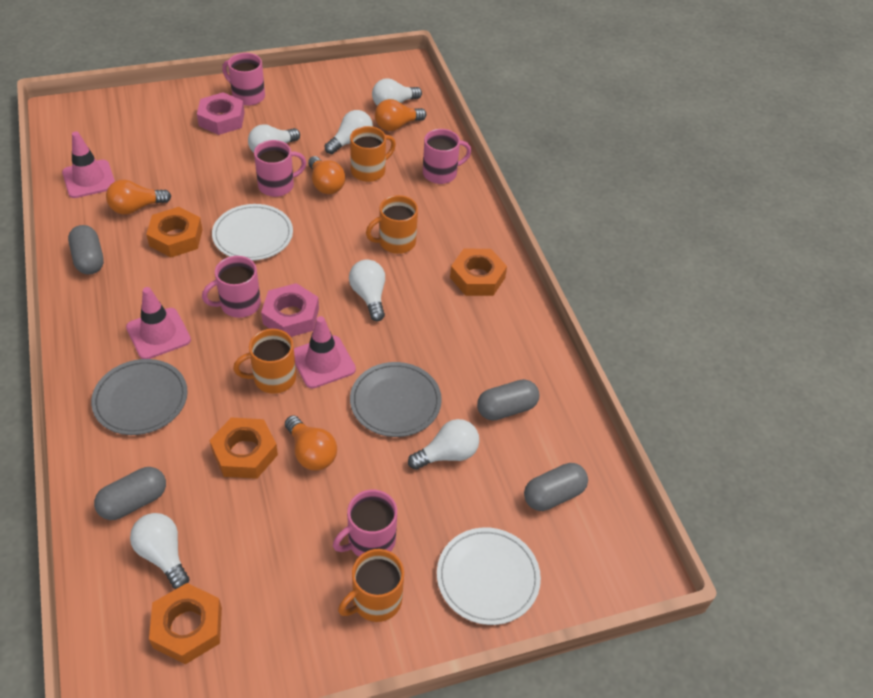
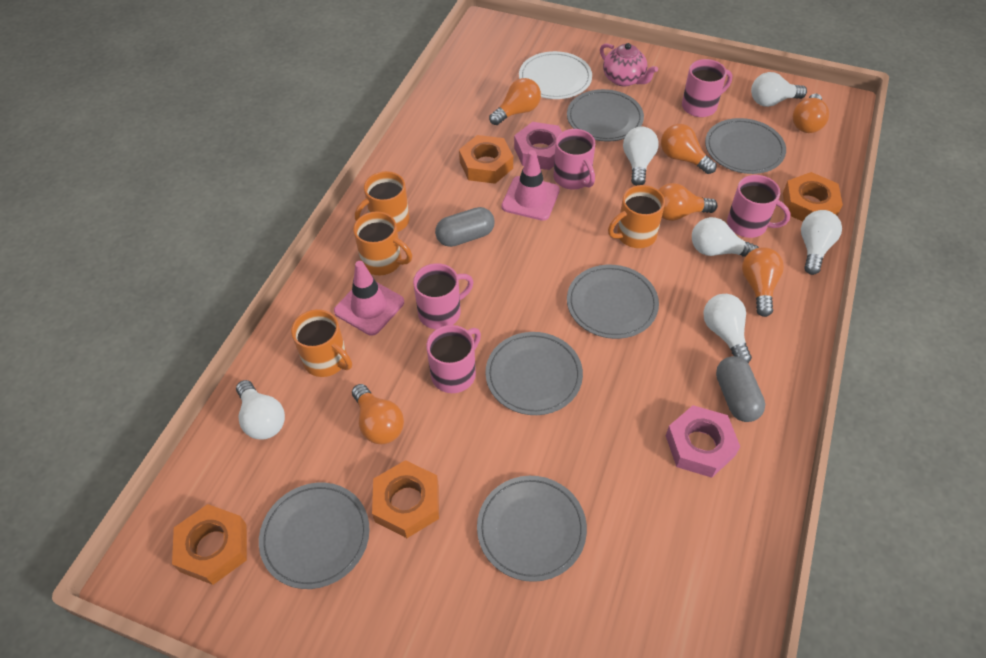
grey capsule: [68,225,104,274] [94,467,166,520] [477,379,539,421] [524,463,588,511] = 4 -> [435,207,495,247] [716,356,765,422] = 2
grey plate: [91,359,188,435] [350,362,442,437] = 2 -> [259,483,370,589] [477,476,587,582] [485,332,583,415] [567,89,644,142] [567,265,659,339] [705,118,786,174] = 6
orange light bulb: [106,180,171,215] [285,415,337,470] [308,156,345,194] [375,99,426,131] = 4 -> [352,384,404,444] [489,78,541,125] [658,183,718,221] [661,124,717,174] [742,247,784,317] [793,94,829,133] = 6
pink teapot: none = 0 -> [600,43,658,87] = 1
pink traffic cone: [62,131,115,198] [126,287,191,359] [294,316,356,389] = 3 -> [334,261,404,336] [501,150,560,221] = 2
white plate: [212,204,293,261] [437,527,541,625] = 2 -> [519,51,592,99] = 1

